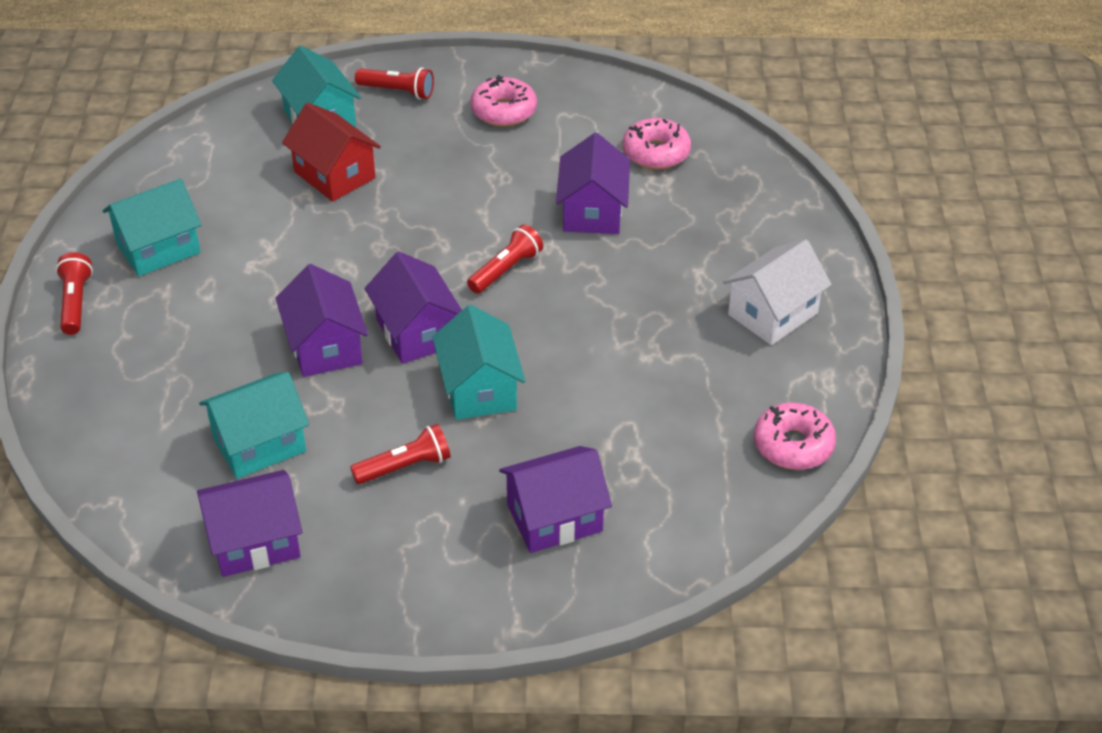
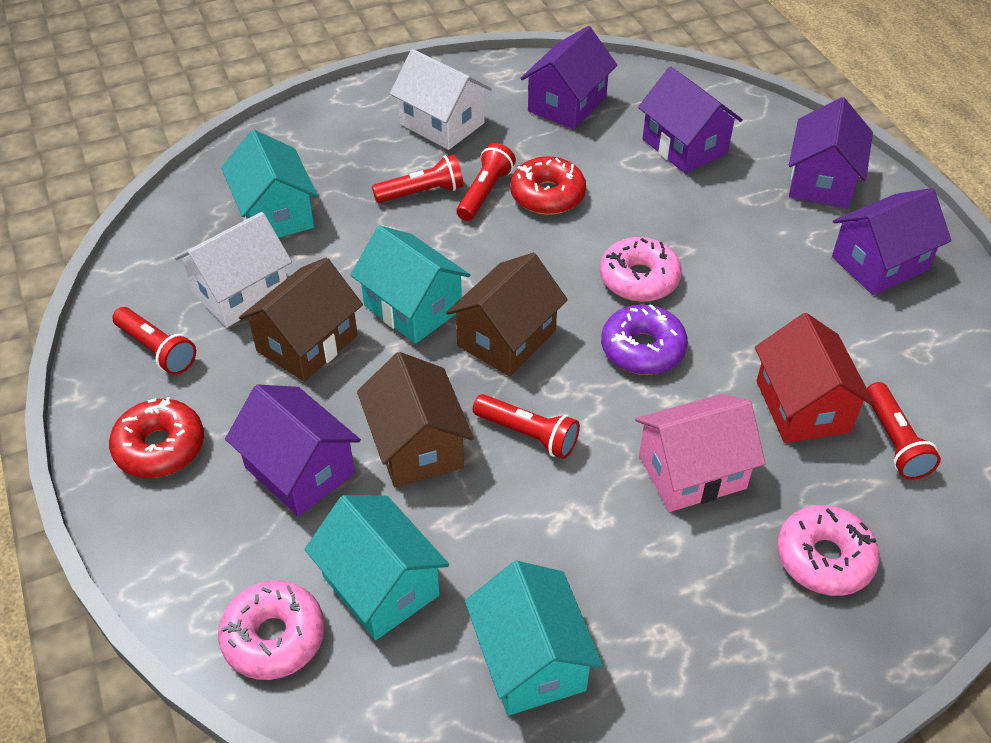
brown house: none = 0 -> [239,257,363,382] [357,352,474,487] [446,253,568,376] = 3
pink house: none = 0 -> [635,394,765,512] = 1
purple donut: none = 0 -> [601,304,688,375] = 1
red donut: none = 0 -> [109,397,204,478] [510,156,586,215] = 2
red flashlight: [56,252,93,335] [350,424,451,484] [355,68,434,99] [467,225,543,294] = 4 -> [112,307,196,375] [372,155,464,203] [457,143,516,221] [473,394,580,459] [867,382,941,480] = 5
white house: [723,239,832,345] = 1 -> [175,212,292,327] [390,49,492,150] = 2

